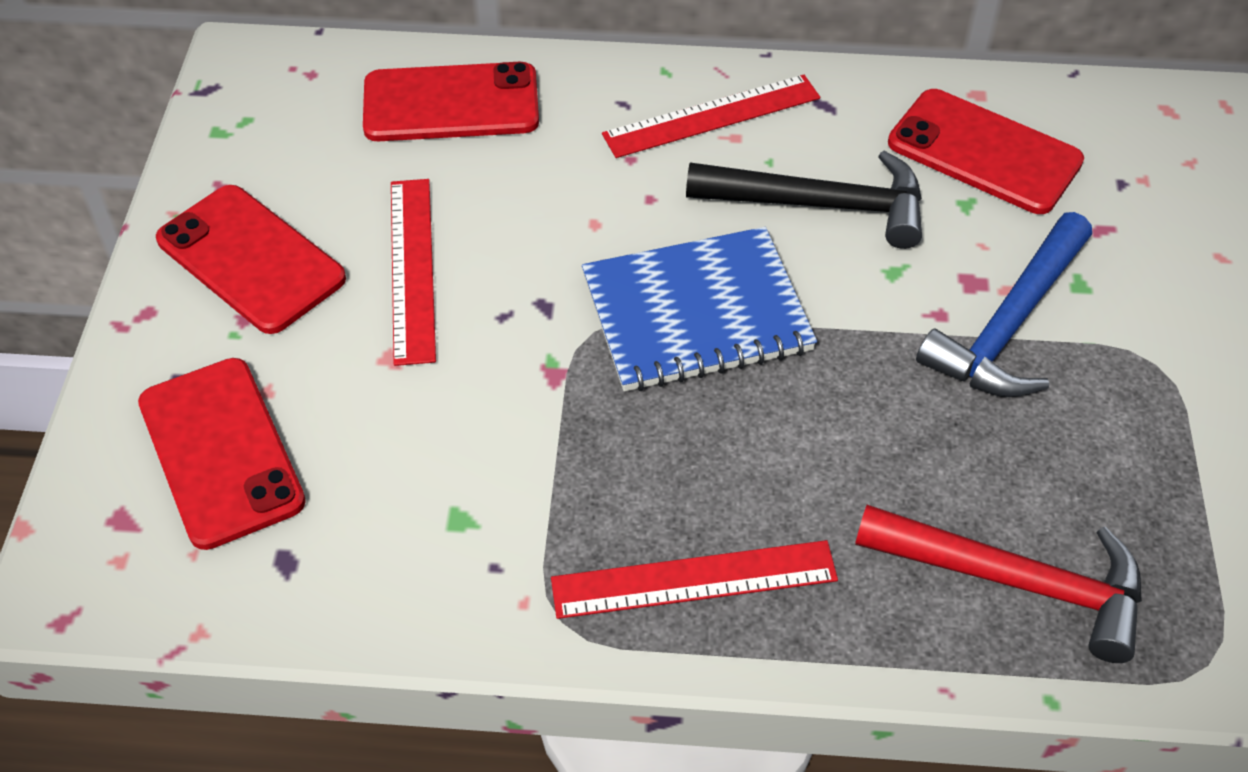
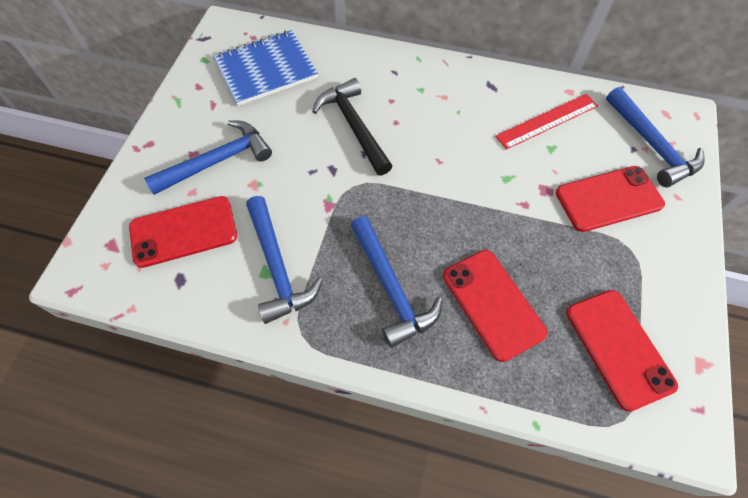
blue hammer: [916,212,1092,397] = 1 -> [144,120,272,195] [246,196,323,324] [351,216,443,348] [606,87,705,187] = 4
red hammer: [855,505,1142,663] = 1 -> none = 0
red ruler: [391,179,436,366] [551,540,838,619] [602,75,820,158] = 3 -> [495,94,598,150] = 1

